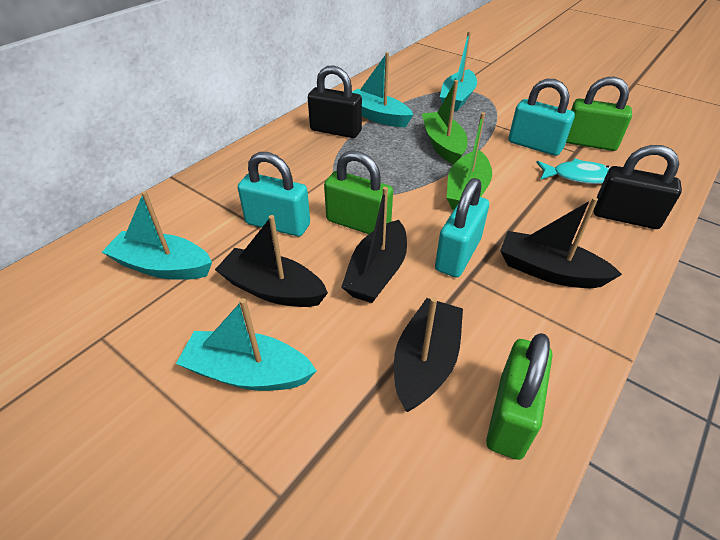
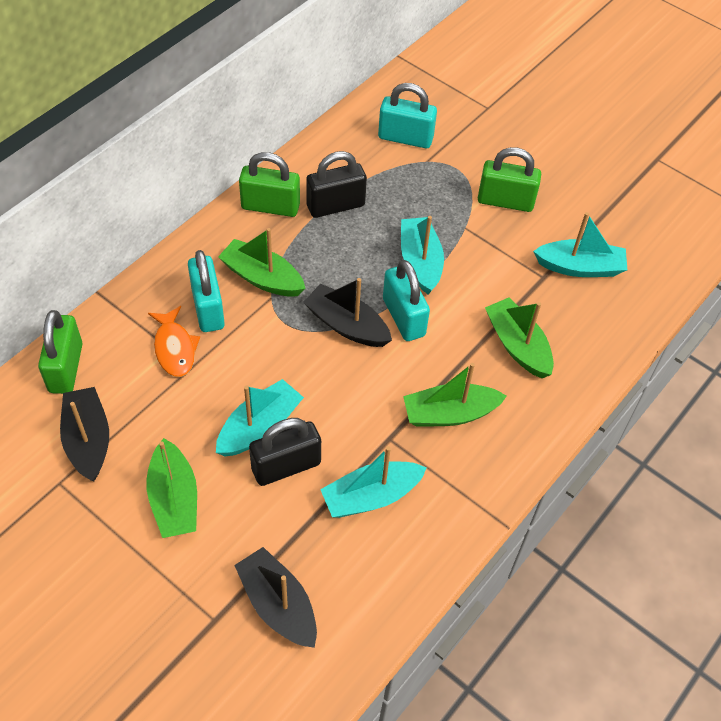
black boat: [215,215,328,307] [341,187,407,303] [394,297,463,412] [500,197,622,288] = 4 -> [60,387,109,481] [234,547,317,648] [303,278,392,347] = 3
green boat: [422,80,467,164] [447,112,492,210] = 2 -> [146,438,197,538] [218,228,306,297] [403,363,507,427] [485,298,554,378] = 4
orange fish: none = 0 -> [148,306,200,377] = 1
turquoise fish: [536,158,610,184] = 1 -> none = 0

